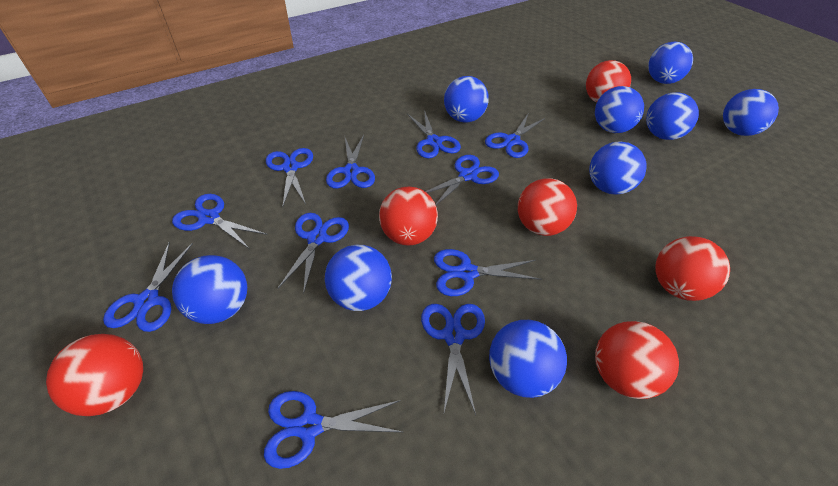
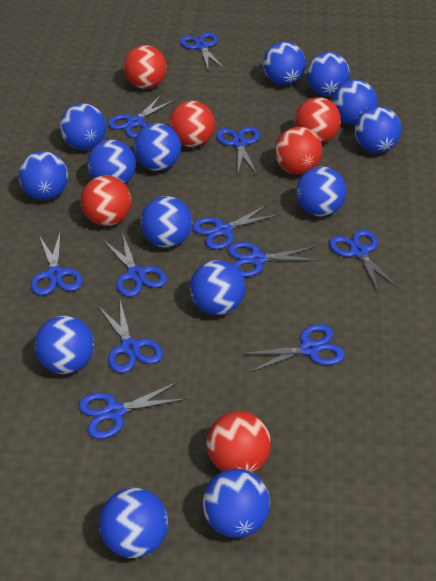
blue ball: [172,255,247,324] [325,245,392,311] [444,76,489,123] [489,320,567,398] [589,141,647,195] [595,86,644,133] [646,92,699,140] [648,42,693,84] [723,89,779,136] = 9 -> [19,151,68,200] [35,315,94,374] [60,103,106,150] [87,140,136,184] [99,488,168,558] [134,123,181,171] [141,196,192,248] [190,260,245,315] [202,469,270,538] [263,42,306,85] [296,166,346,217] [307,52,350,96] [332,80,377,125] [355,106,401,153] = 14

